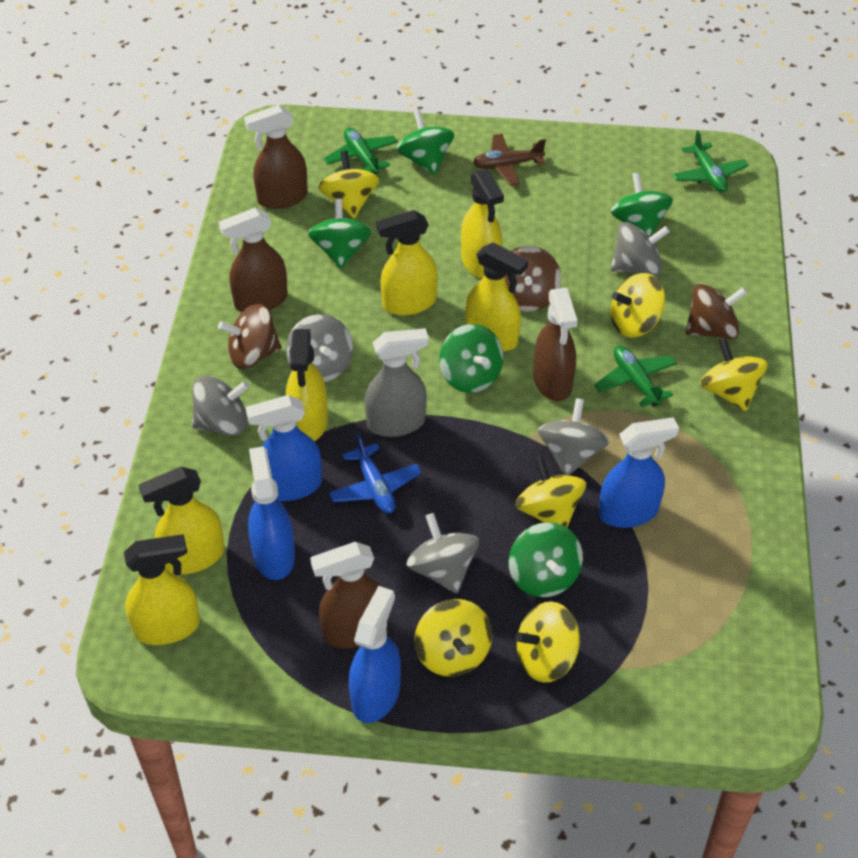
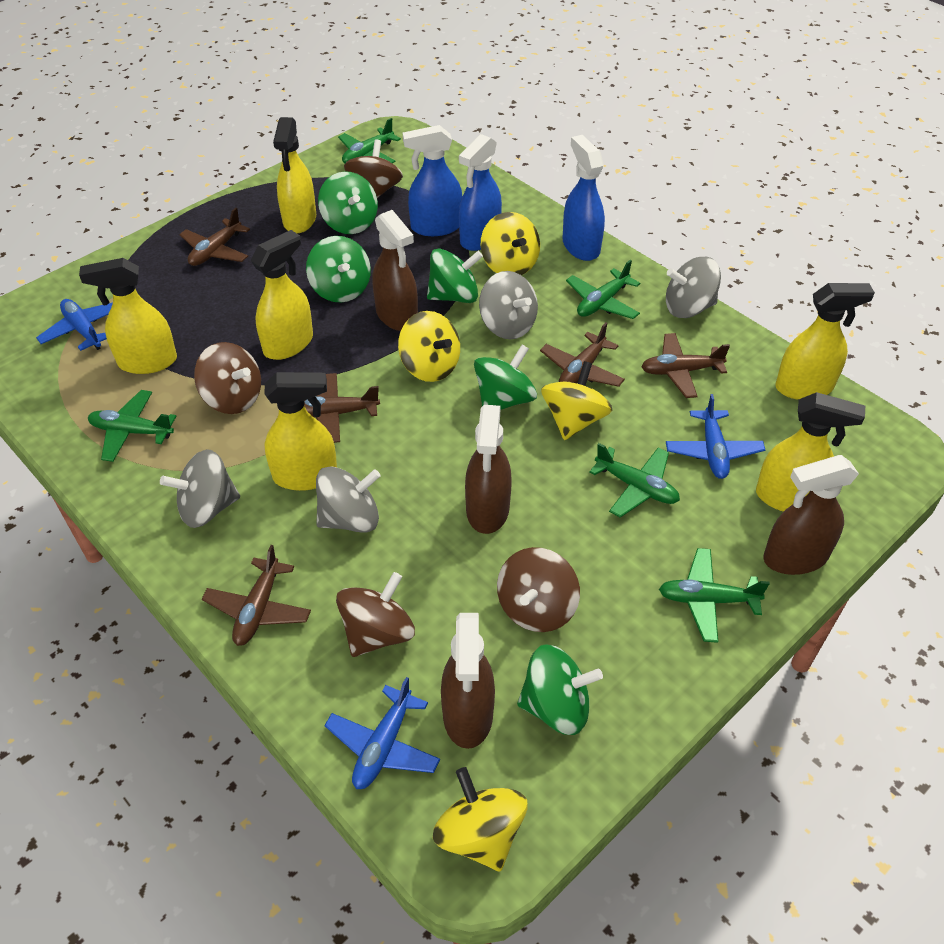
blue plane: [329,434,422,514] = 1 -> [36,299,113,351] [324,677,440,789] [666,394,765,479] = 3
blue spray bottle: [246,395,322,501] [248,446,295,580] [349,586,401,723] [599,417,679,528] = 4 -> [403,125,462,236] [459,134,502,251] [563,135,605,261] = 3
brown plane: [473,134,546,186] = 1 -> [179,208,250,266] [202,545,311,646] [304,373,380,443] [540,322,625,387] [641,333,730,398] = 5
brown spinning top: [218,304,282,369] [505,246,561,312] [685,284,747,339] = 3 -> [194,342,261,414] [336,572,415,657] [344,139,403,198] [497,547,580,632] = 4
green plane: [324,128,398,175] [594,346,677,407] [672,131,748,193] = 3 -> [88,390,176,462] [338,118,401,163] [566,260,640,319] [589,443,680,517] [659,548,770,643] = 5
grey spinning top: [192,375,249,436] [286,314,353,382] [407,513,479,593] [538,398,609,476] [611,222,670,276] = 5 -> [160,450,240,528] [316,466,380,533] [479,271,538,340] [666,257,721,318] = 4
grey spray bottle: [365,328,429,437] = 1 -> none = 0
yellow spinning top: [318,151,379,218] [414,599,492,677] [515,456,586,527] [515,601,580,683] [611,273,665,337] [700,338,768,411] = 6 -> [398,311,460,382] [433,767,528,871] [481,212,540,275] [541,361,612,440] = 4

